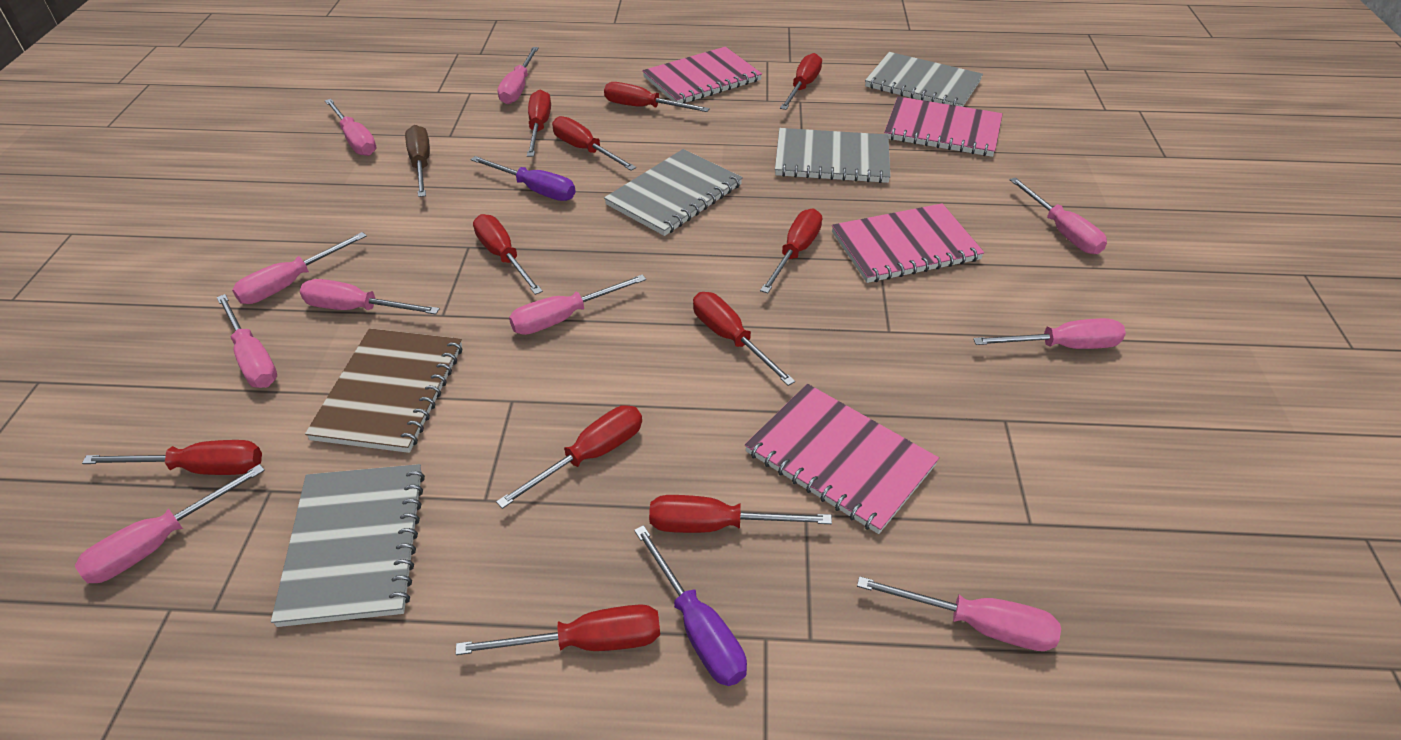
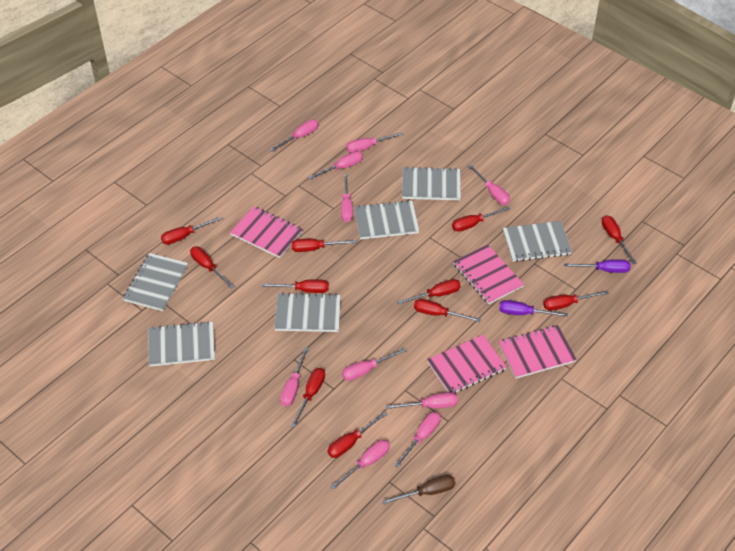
brown notebook: [305,329,462,453] = 1 -> none = 0
grey notebook: [271,464,425,627] [604,149,743,236] [775,128,891,183] [865,52,983,107] = 4 -> [123,253,188,311] [148,321,215,366] [274,293,341,332] [354,200,419,240] [402,167,461,200] [503,221,572,262] = 6

